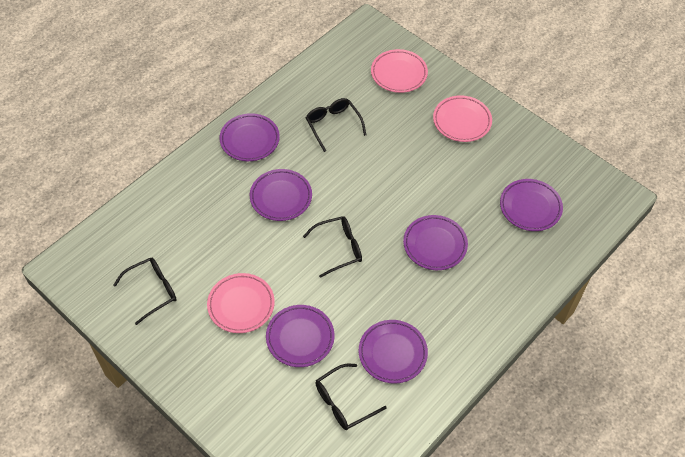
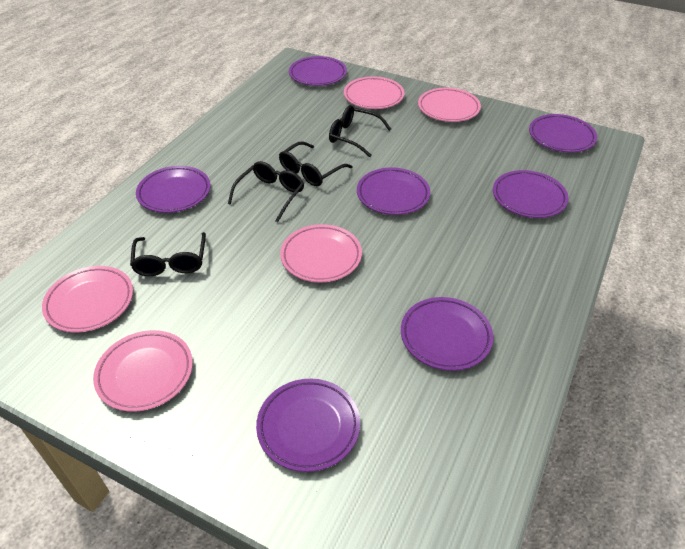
pink plate: [207,273,275,333] [371,49,428,93] [433,95,492,142] = 3 -> [42,266,133,332] [93,330,193,412] [280,224,362,282] [344,76,405,109] [418,88,481,122] = 5
purple plate: [219,113,280,161] [250,169,312,221] [266,305,334,367] [359,320,428,384] [403,215,468,270] [500,179,563,231] = 6 -> [136,166,211,213] [256,379,360,472] [289,56,347,86] [357,168,430,215] [401,297,493,371] [493,170,569,218] [529,114,597,152] = 7

